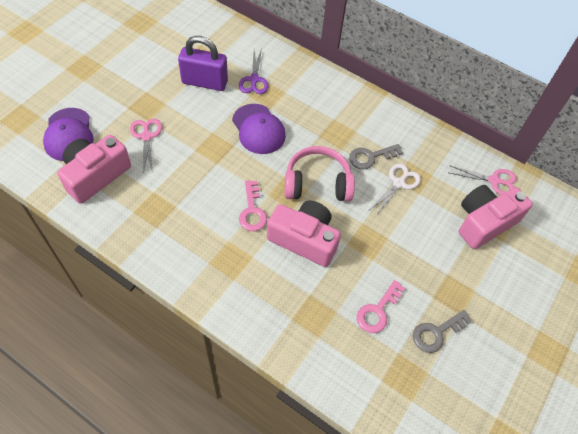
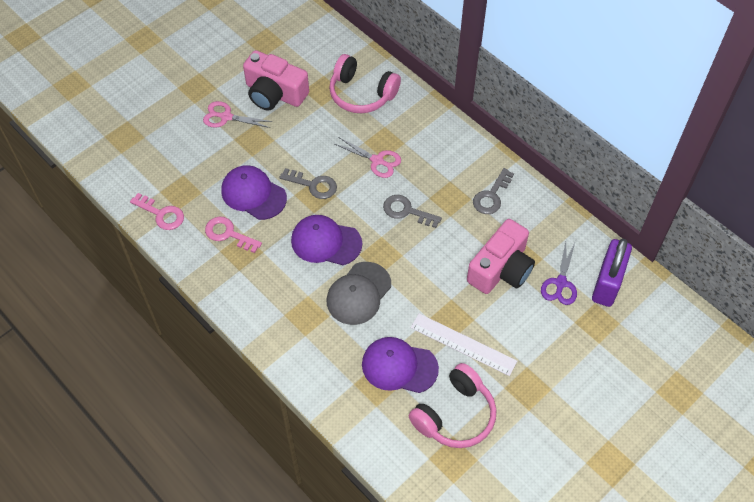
grey cap: none = 0 -> [327,262,391,325] = 1
grey key: [349,144,403,169] [413,310,472,353] = 2 -> [279,168,337,199] [383,195,442,228] [473,168,514,214] = 3
pink camera: [57,135,131,204] [267,201,341,267] [459,185,533,249] = 3 -> [243,50,309,111] [467,219,535,294] = 2
pink headphones: [285,146,355,202] = 1 -> [329,54,401,113] [409,363,496,448] = 2
purple cap: [43,108,94,161] [232,104,286,154] = 2 -> [221,165,287,220] [291,215,362,265] [362,337,439,393] = 3
white ruler: none = 0 -> [410,313,517,376] = 1
white scissors: [369,163,421,216] = 1 -> none = 0

